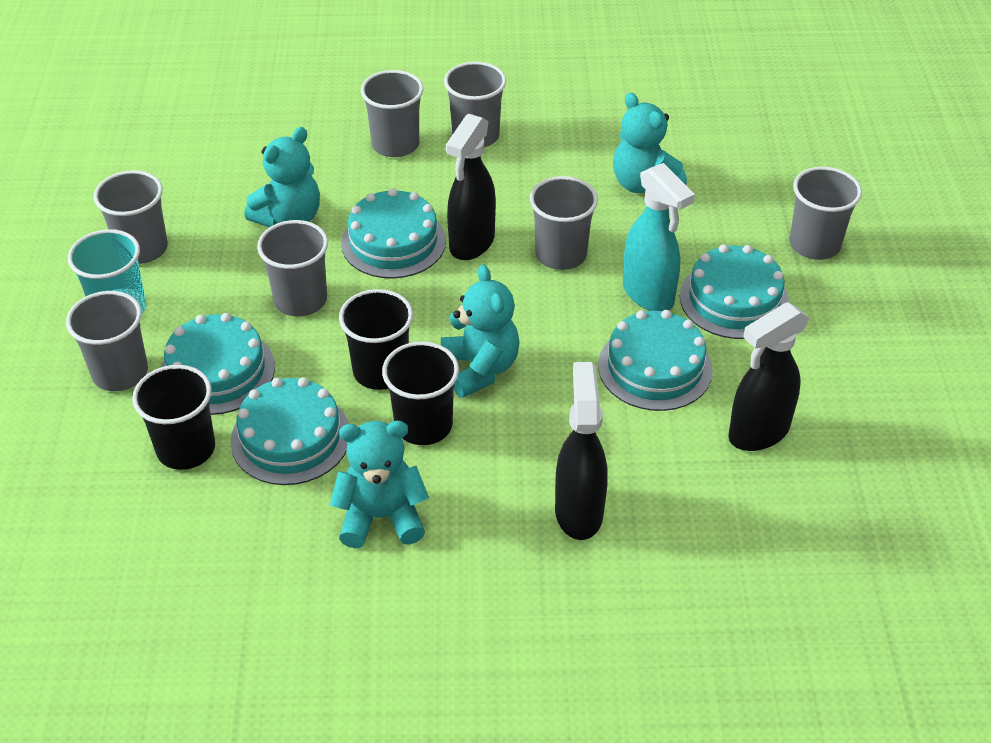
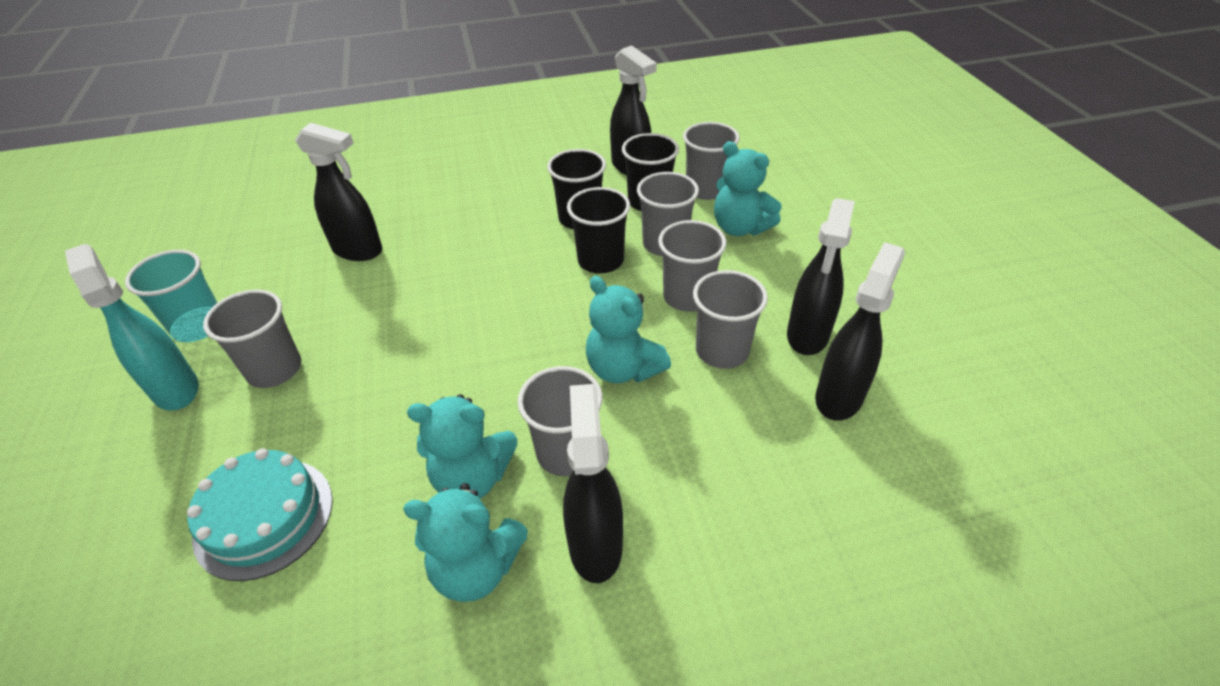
black spray bottle: [446,114,496,260] [555,362,608,540] [728,302,810,451] = 3 -> [295,123,382,261] [563,384,623,583] [610,45,657,175] [787,198,855,355] [815,242,905,421] = 5
grey cup: [66,291,148,391] [94,170,168,264] [257,220,328,316] [361,70,423,157] [444,62,506,147] [530,176,598,270] [790,166,862,260] = 7 -> [203,290,301,388] [518,366,602,476] [637,172,699,256] [658,220,727,312] [683,122,740,200] [693,270,768,369] = 6
turquoise cake: [161,313,275,415] [231,377,349,485] [341,188,446,279] [598,310,713,411] [680,244,790,339] = 5 -> [187,448,333,581] = 1

